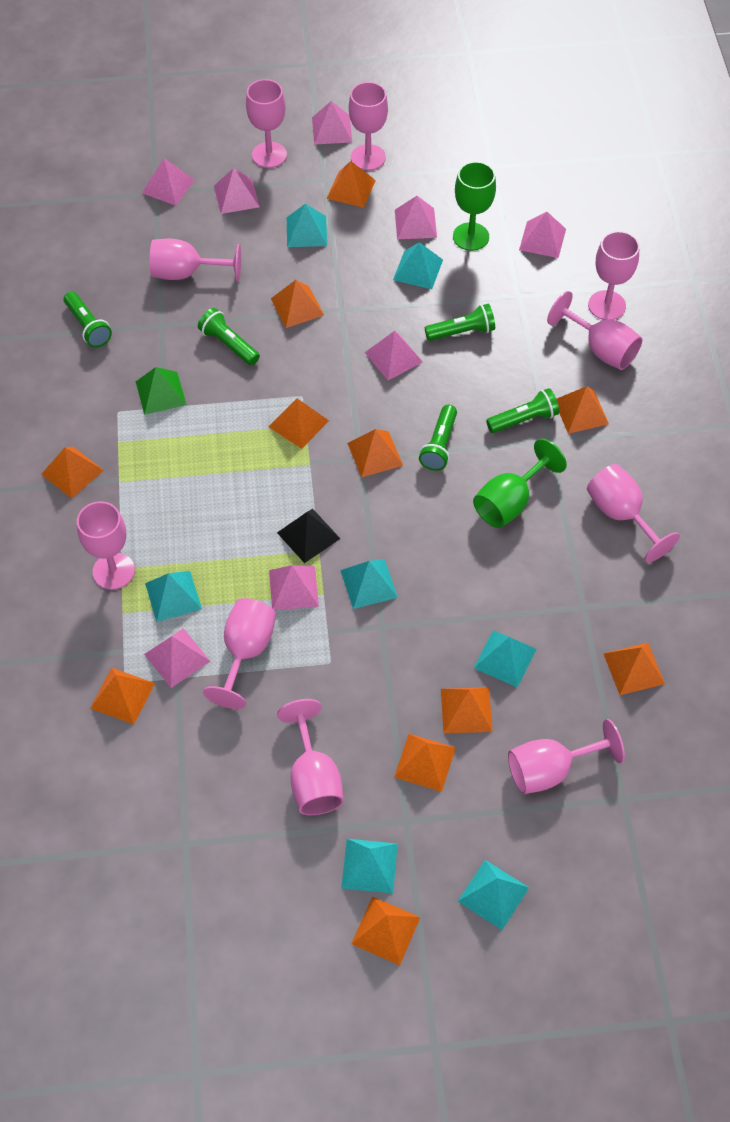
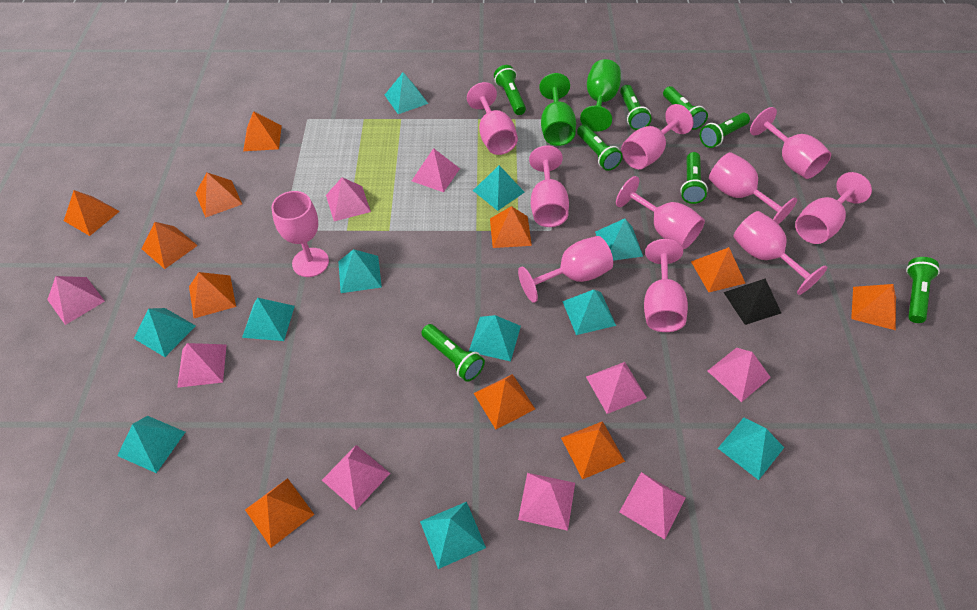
green flashlight: [64,291,112,347] [198,308,260,365] [419,405,457,471] [425,304,495,341] [486,388,559,433] = 5 -> [421,324,485,382] [494,65,526,115] [577,125,623,171] [620,85,652,130] [663,86,708,130] [680,152,708,204] [700,113,750,148] [906,257,940,323] = 8
green pyramid: [136,367,187,415] = 1 -> none = 0
pink goblet: [77,501,135,590] [150,238,241,282] [203,598,276,709] [246,79,287,168] [277,699,344,815] [349,82,388,171] [508,719,625,794] [547,291,642,370] [587,464,680,562] [588,231,640,320] = 10 -> [271,191,329,277] [467,82,518,155] [518,236,613,303] [529,146,569,227] [616,176,705,249] [621,104,693,169] [644,239,688,332] [709,152,797,224] [733,211,827,295] [750,107,831,179] [795,172,872,244] = 11
pink pyramid: [142,158,195,206] [144,628,211,688] [214,168,260,214] [269,565,319,610] [312,101,352,145] [365,331,423,380] [395,196,437,239] [519,212,566,258] = 8 -> [47,276,105,325] [177,343,227,388] [322,445,390,510] [326,177,371,221] [412,148,460,192] [518,473,575,531] [586,362,647,414] [619,472,686,539] [708,348,771,402] = 9
turquoise pyramid: [145,571,202,622] [287,204,327,247] [340,559,398,609] [341,839,398,893] [393,242,443,289] [458,860,529,930] [474,630,536,688] = 7 -> [117,416,185,473] [134,308,196,357] [242,298,295,341] [338,249,382,293] [385,72,428,114] [420,502,486,569] [469,315,521,361] [473,165,525,211] [562,289,616,335] [595,219,643,261] [718,418,784,480] = 11

